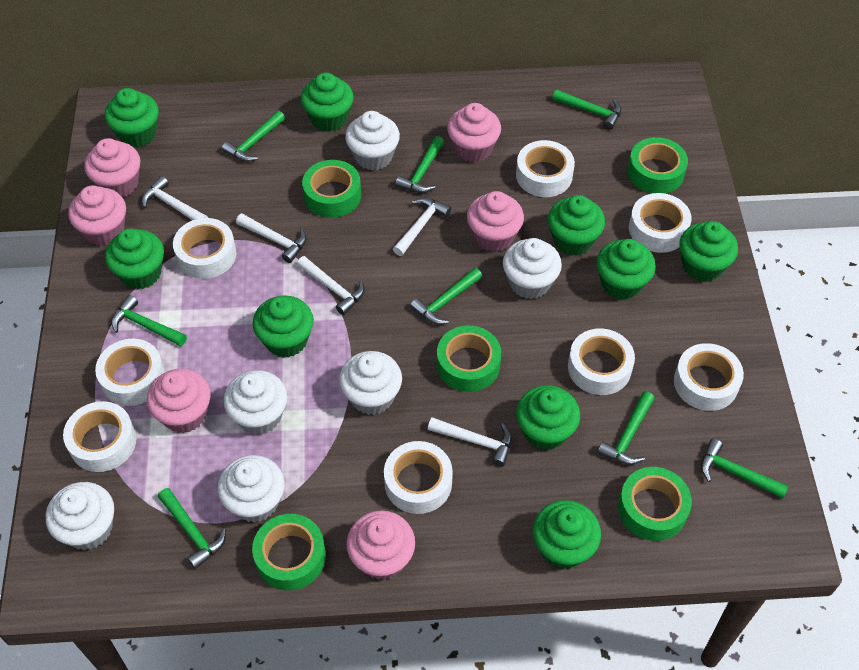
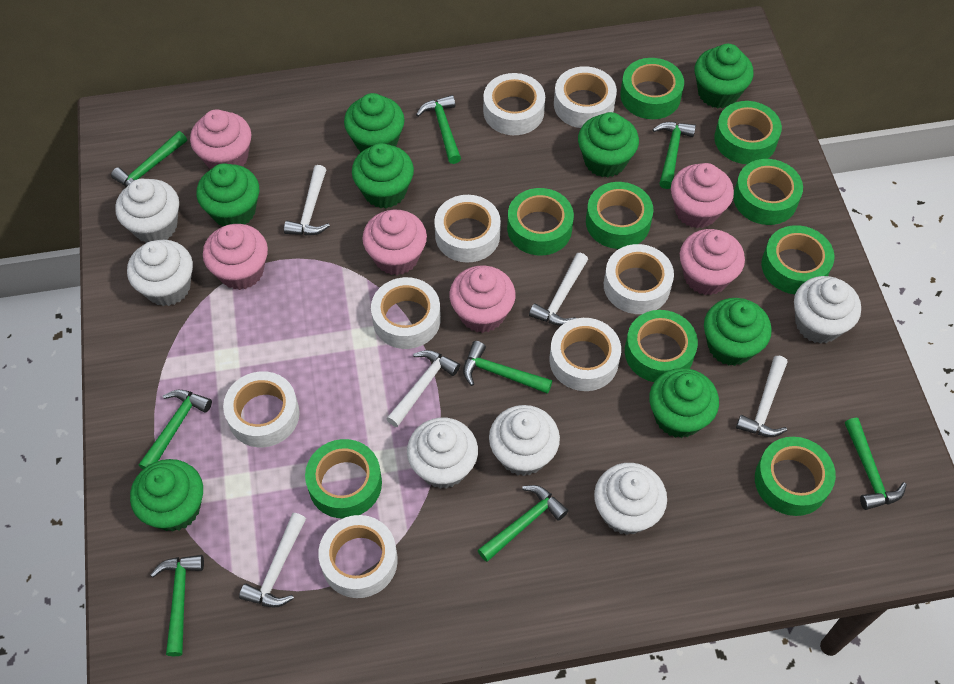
green cupcake: [105,88,159,147] [105,229,164,289] [252,296,314,358] [301,73,354,132] [516,385,580,451] [533,500,601,569] [548,195,605,255] [596,239,656,300] [679,221,738,282] = 9 -> [130,459,203,531] [196,163,259,226] [344,93,405,153] [352,143,414,208] [578,112,639,178] [649,368,719,438] [695,44,754,108] [704,298,772,366] = 8
green tape: [252,514,326,590] [302,160,361,218] [437,325,501,392] [618,467,692,541] [627,137,688,194] = 5 -> [305,439,382,518] [507,188,574,255] [586,182,654,249] [620,58,684,119] [625,310,698,382] [714,101,782,164] [733,159,803,225] [755,437,836,516] [761,225,835,294] = 9

